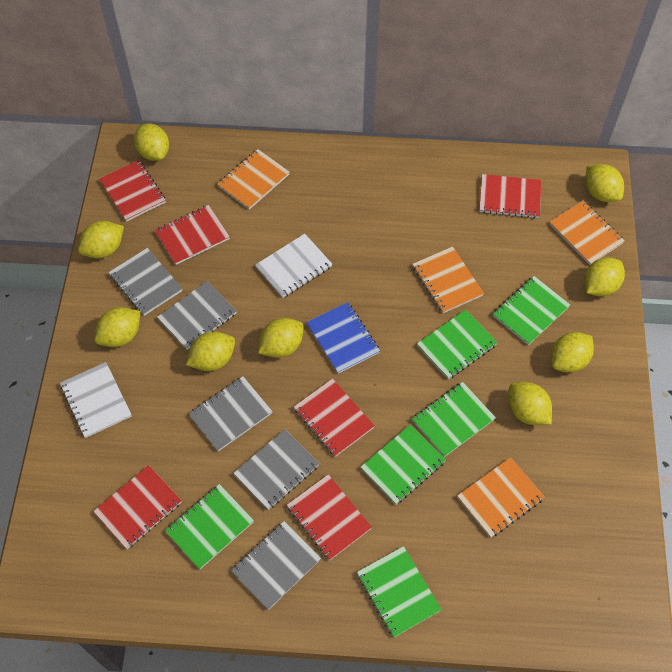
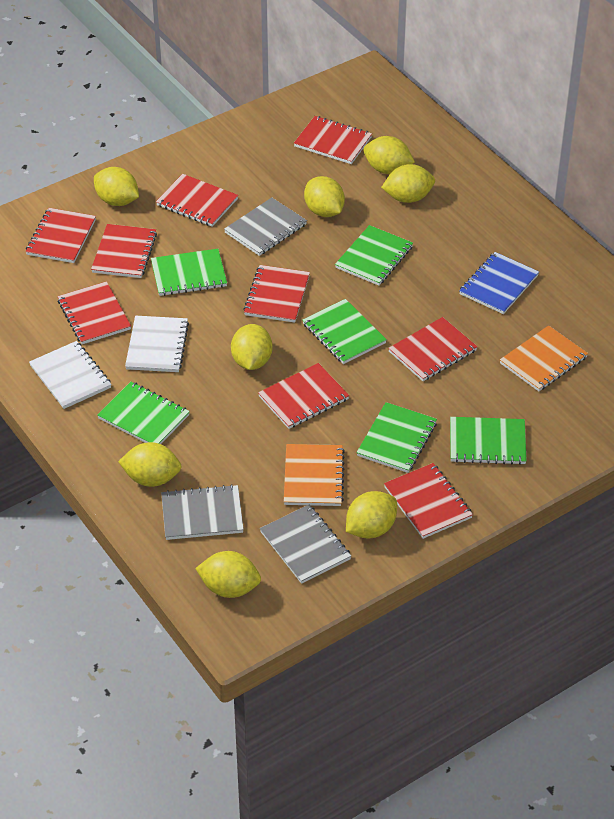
grey notebook: [109,248,182,316] [157,281,237,350] [189,376,273,451] [231,521,321,610] [233,429,319,510] = 5 -> [161,484,244,540] [224,197,307,256] [260,505,351,584] = 3
orange notebook: [217,149,289,210] [412,246,484,313] [457,457,545,538] [549,201,624,265] = 4 -> [284,444,345,506] [500,325,588,391] = 2
red notebook: [93,465,182,549] [99,160,166,222] [155,205,230,265] [287,474,372,560] [294,379,375,457] [479,174,541,219] = 6 -> [26,208,96,263] [57,281,131,344] [91,224,157,278] [156,174,238,227] [243,265,310,323] [258,363,349,429] [294,116,372,164] [384,463,473,539] [388,317,478,381] = 9
yellow lemon: [78,221,124,259] [94,307,141,347] [134,123,169,161] [186,332,235,371] [258,318,304,358] [508,382,552,425] [551,332,594,372] [584,257,625,296] [585,164,624,202] = 9 -> [94,167,139,206] [118,442,182,487] [195,551,261,598] [231,324,272,370] [304,176,345,217] [346,491,397,539] [363,136,415,174] [381,164,435,203] = 8

